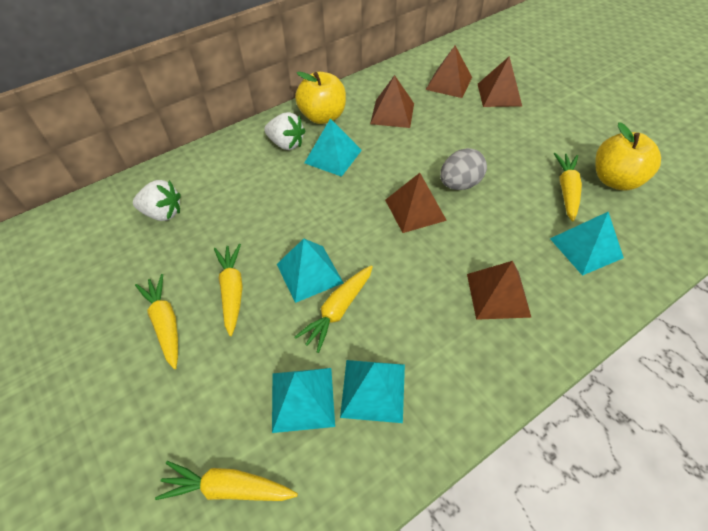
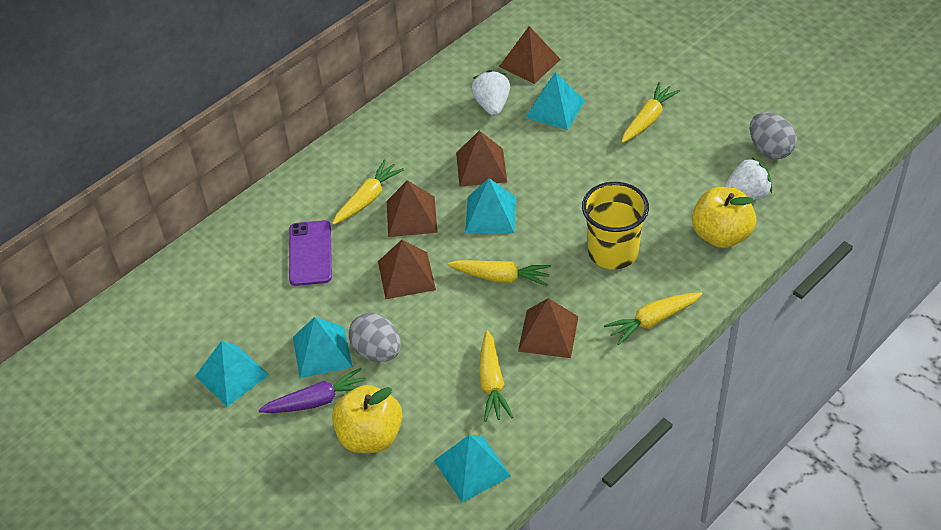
grey egg: [440,148,487,190] = 1 -> [348,313,401,362] [750,112,797,159] = 2
purple carrot: none = 0 -> [259,368,365,413] = 1
purple phone: none = 0 -> [289,220,332,286] = 1
yellow cup: none = 0 -> [582,182,649,269] = 1

